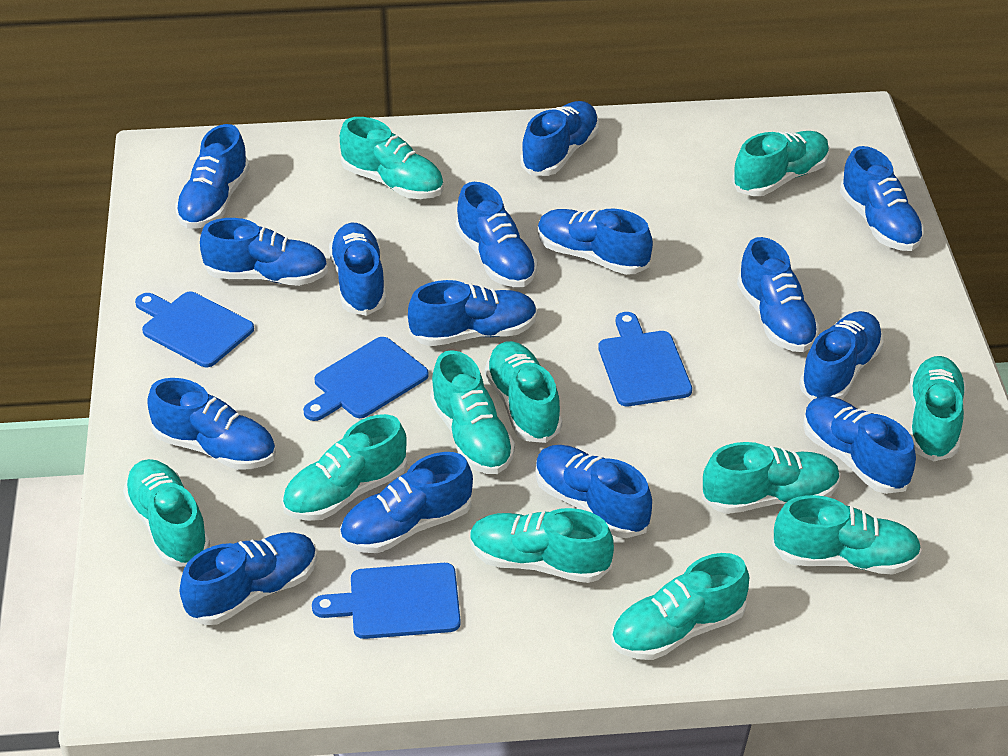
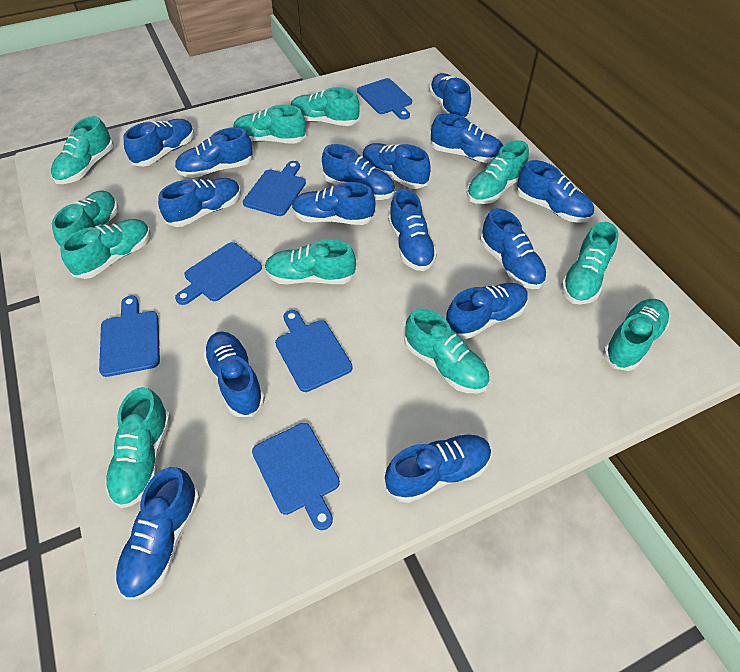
blue cutting board: [135,292,254,367] [303,337,429,421] [312,563,461,639] [598,312,692,406] = 4 -> [99,296,160,377] [175,242,262,305] [243,161,306,216] [252,423,340,530] [275,310,353,392] [357,78,412,120] = 6

